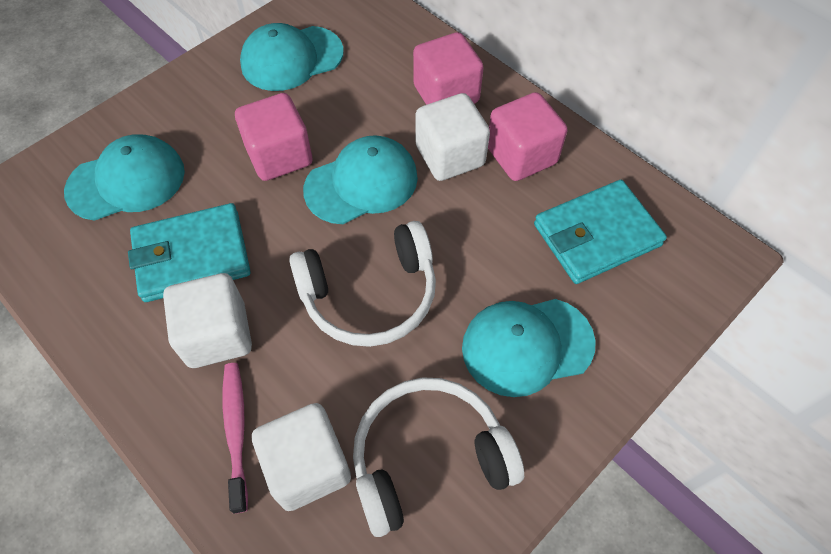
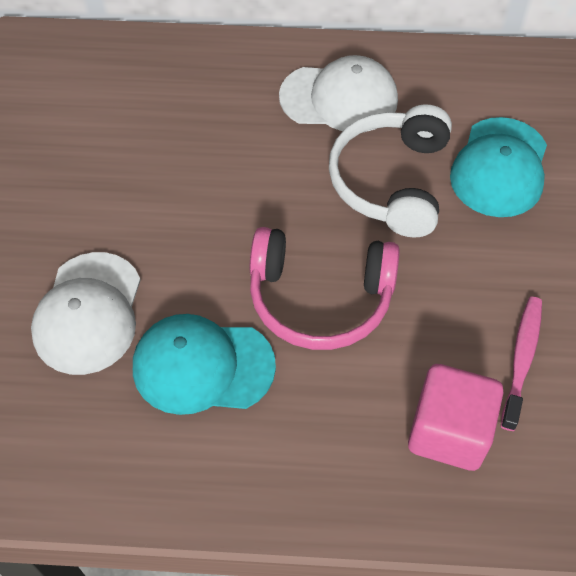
pink cube: [235,93,313,181] [413,32,484,105] [488,92,567,181] = 3 -> [408,364,504,471] = 1
pink headphones: none = 0 -> [250,227,400,350] = 1
turquoise cap: [64,134,185,221] [240,23,344,91] [303,135,418,224] [462,299,596,397] = 4 -> [133,314,276,415] [450,117,547,217] = 2
turquoise wallet: [128,203,251,302] [534,180,667,284] = 2 -> none = 0
white cap: none = 0 -> [31,252,141,375] [279,55,398,132] = 2
white cube: [163,273,252,368] [252,403,351,511] [416,93,490,181] = 3 -> none = 0
white headphones: [289,221,436,347] [353,377,524,537] = 2 -> [329,104,452,237] = 1

